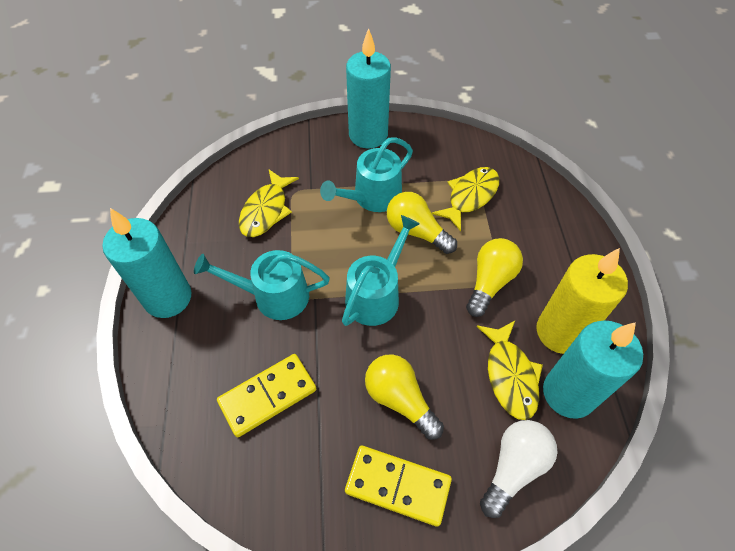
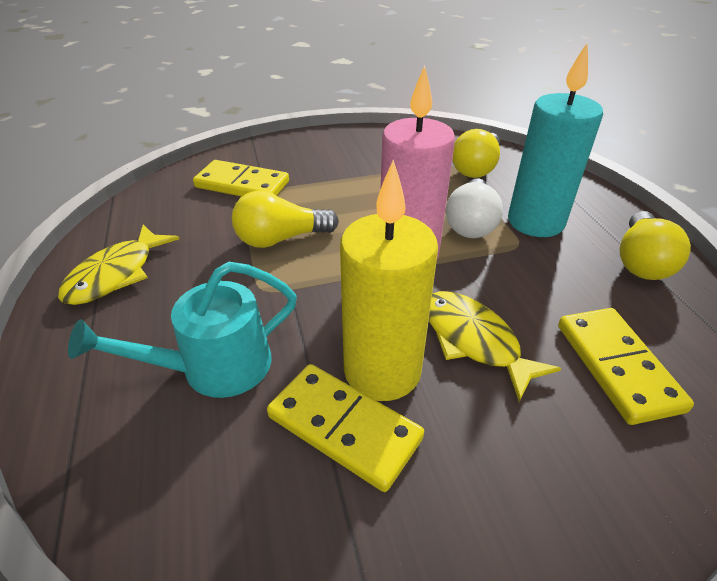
pink candle: none = 0 -> [381,65,455,259] = 1
turquoise candle: [102,208,191,318] [346,28,391,148] [543,320,643,419] = 3 -> [508,43,603,237] = 1
turquoise watering can: [194,250,330,320] [320,137,413,212] [342,215,420,326] = 3 -> [68,262,297,398] = 1
yellow domino: [217,354,316,437] [345,446,452,527] = 2 -> [193,160,289,197] [267,364,424,492] [558,308,694,425] = 3
yellow fish: [239,170,299,237] [432,167,500,231] [477,321,543,420] = 3 -> [58,225,179,305] [429,291,561,402] = 2

